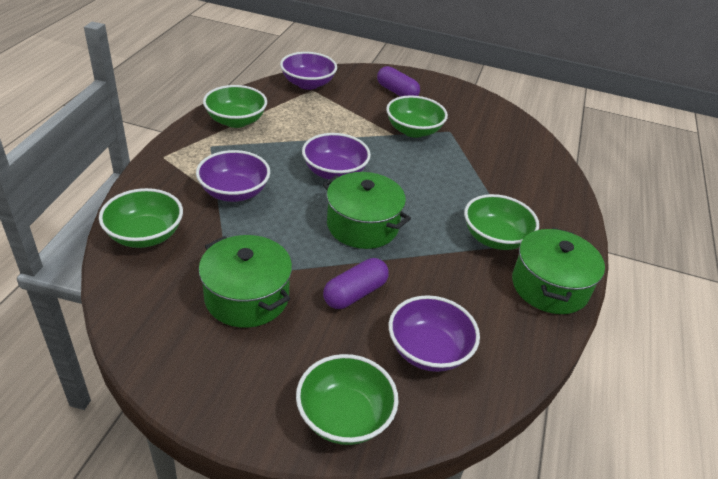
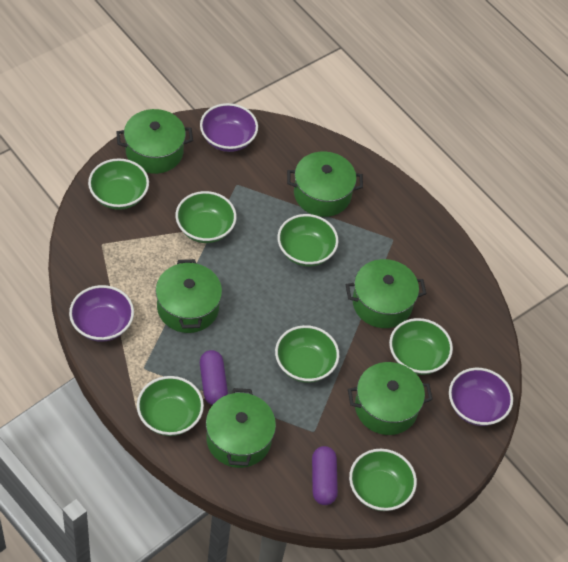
green bowl: [99,188,183,248] [203,85,267,128] [296,354,398,445] [386,95,448,138] [464,194,539,250] = 5 -> [88,158,149,210] [137,376,204,436] [175,191,237,243] [275,325,339,383] [277,214,338,266] [349,449,417,511] [389,318,453,375] = 7
green pot: [199,235,292,328] [323,172,411,249] [512,228,605,314] = 3 -> [116,109,193,174] [156,259,222,333] [206,388,276,468] [287,151,363,217] [346,259,426,328] [348,362,433,435] = 6
purple bowl: [196,150,270,202] [280,52,337,90] [302,133,371,179] [389,295,480,372] = 4 -> [69,285,134,342] [200,103,258,152] [449,368,513,426] = 3

